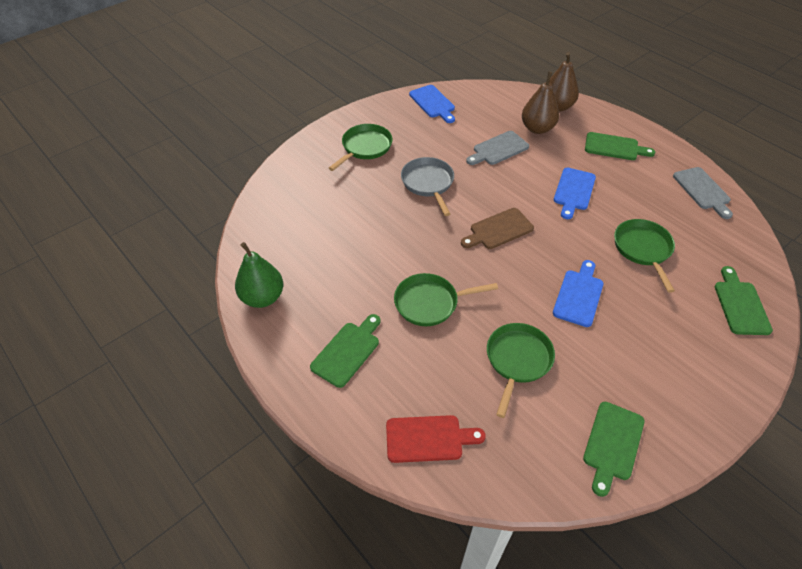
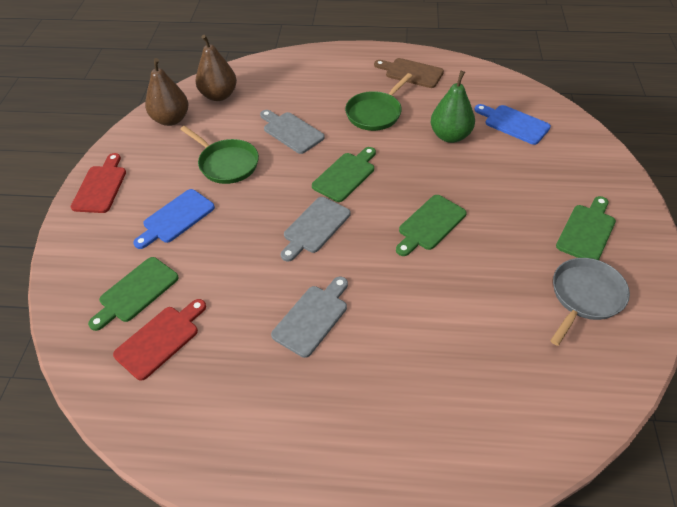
blue cutting board: [409,85,455,123] [553,260,604,327] [554,168,596,219] = 3 -> [133,189,215,249] [474,104,551,145] = 2
green pan: [329,124,392,171] [394,273,498,326] [487,323,555,418] [614,219,675,293] = 4 -> [180,126,259,184] [345,73,412,131] = 2
grey cutting board: [466,131,529,165] [673,167,733,219] = 2 -> [260,110,325,154] [271,277,348,358] [281,197,350,262] = 3
red cutting board: [386,415,486,463] = 1 -> [71,153,126,213] [113,299,206,381] = 2

